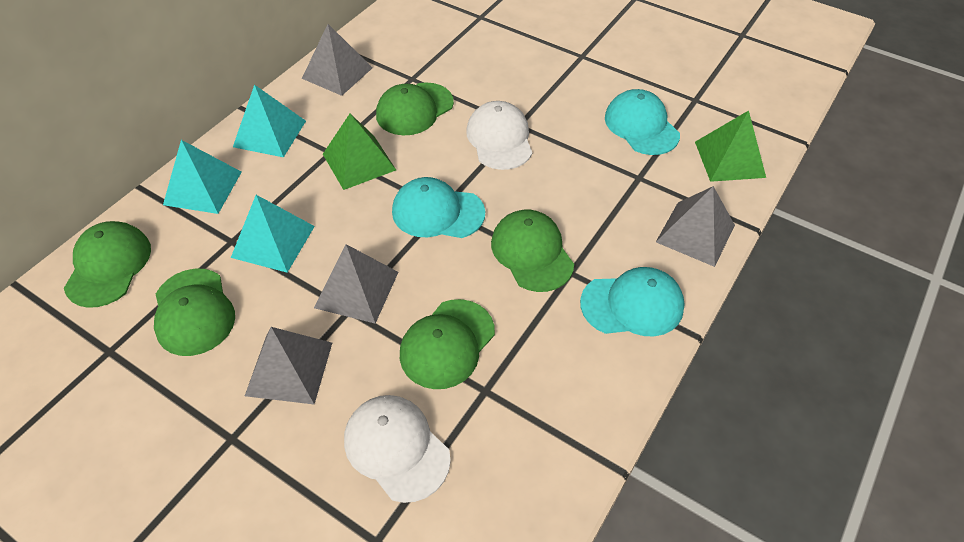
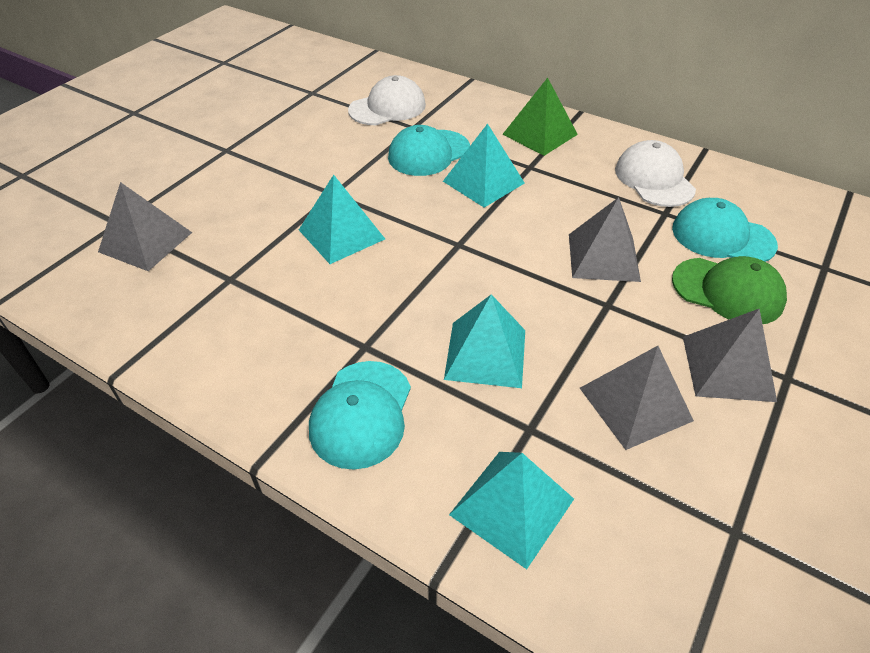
green cap: [64,221,151,308] [154,269,235,356] [376,82,454,135] [400,299,495,389] [491,209,574,292] = 5 -> [672,256,787,324] = 1
green pyramid: [323,114,396,190] [695,110,766,182] = 2 -> [502,78,578,156] = 1
turquoise pyramid: [163,140,241,214] [231,195,315,273] [233,85,306,157] = 3 -> [299,175,385,264] [443,124,525,208] [444,294,525,388] [449,452,574,569] = 4

